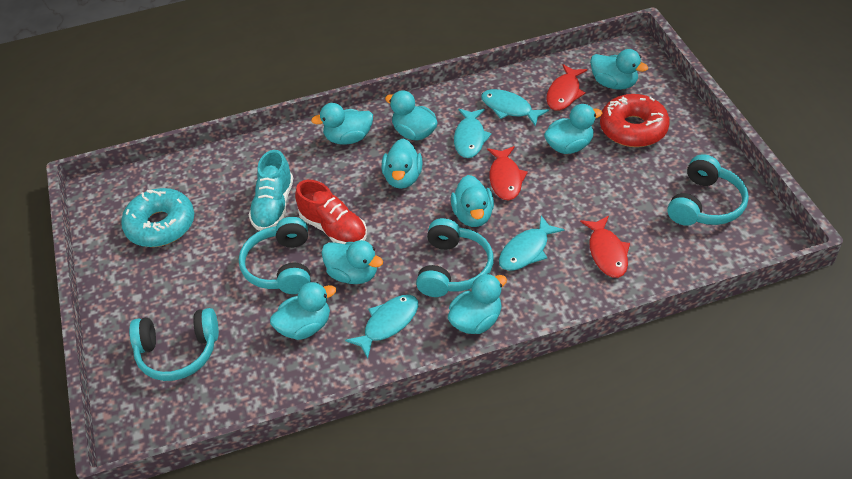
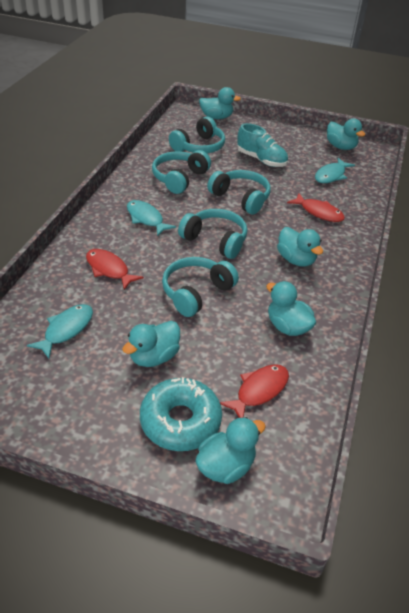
red donut: [600,94,670,147] = 1 -> none = 0
red shoe: [295,180,367,244] = 1 -> none = 0
turquoise duck: [270,282,336,340] [311,103,373,145] [322,240,383,284] [382,138,422,189] [385,90,438,141] [448,273,507,334] [451,175,494,227] [544,104,602,154] [590,49,648,90] = 9 -> [122,321,180,367] [195,417,266,484] [199,87,241,119] [266,281,316,336] [277,227,323,267] [327,119,366,150] = 6
turquoise fish: [345,295,418,358] [454,109,492,158] [481,89,549,127] [499,216,564,271] = 4 -> [27,304,93,359] [127,200,176,236] [315,158,355,183] = 3
turquoise headphones: [129,308,219,381] [239,217,311,294] [416,218,494,297] [667,154,749,226] = 4 -> [152,150,211,194] [162,257,239,317] [169,117,225,153] [178,209,247,259] [207,170,271,214] = 5

